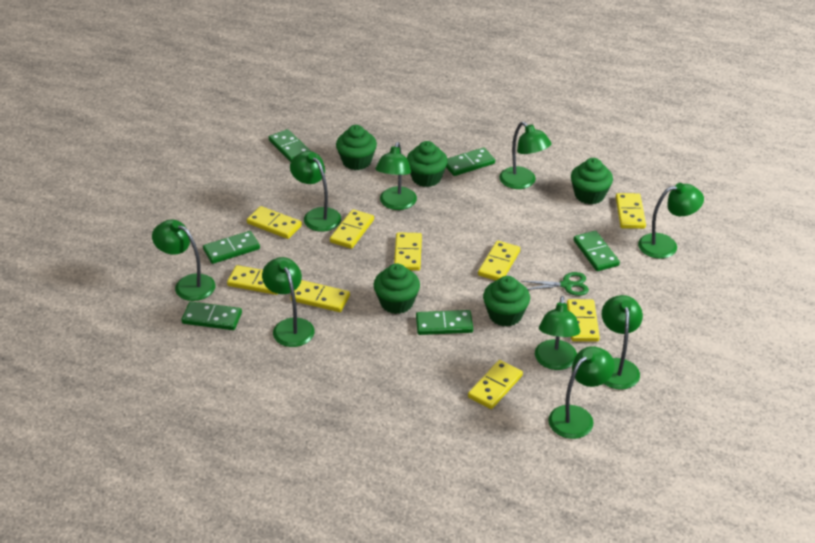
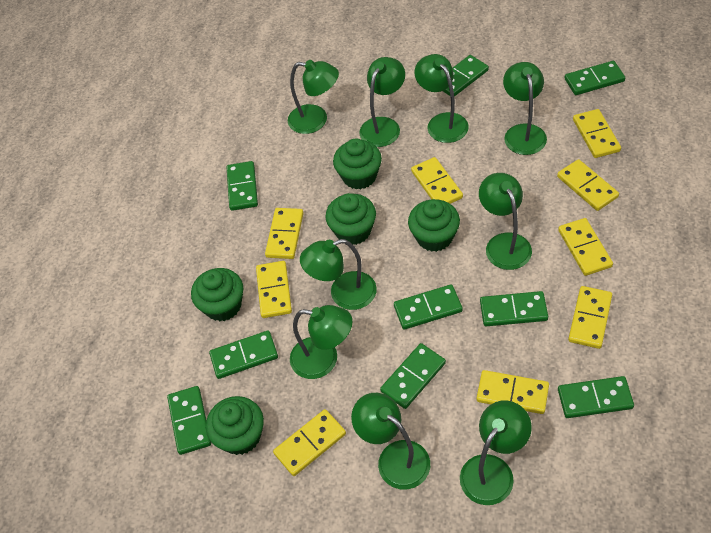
green domino: [181,302,242,330] [203,231,260,264] [269,129,310,162] [416,310,473,335] [446,147,495,176] [573,231,620,271] = 6 -> [167,386,211,455] [209,331,278,379] [227,161,258,211] [380,343,446,409] [394,284,463,330] [443,55,489,97] [480,291,548,326] [558,376,634,418] [565,61,625,95] = 9
green scissors: [522,272,589,296] = 1 -> none = 0

